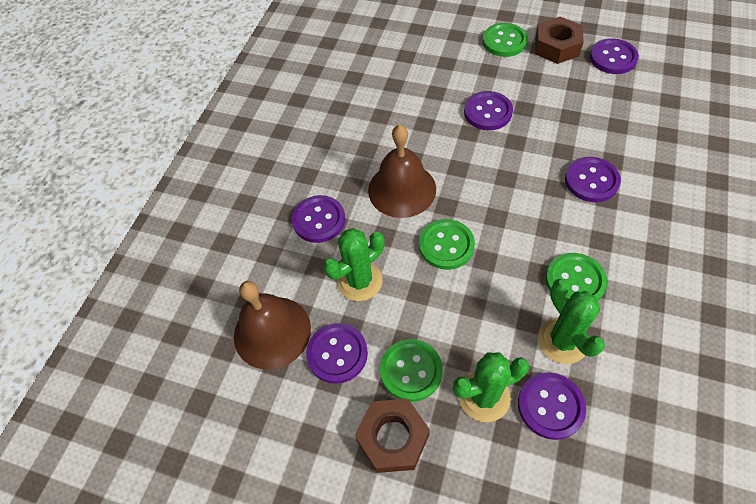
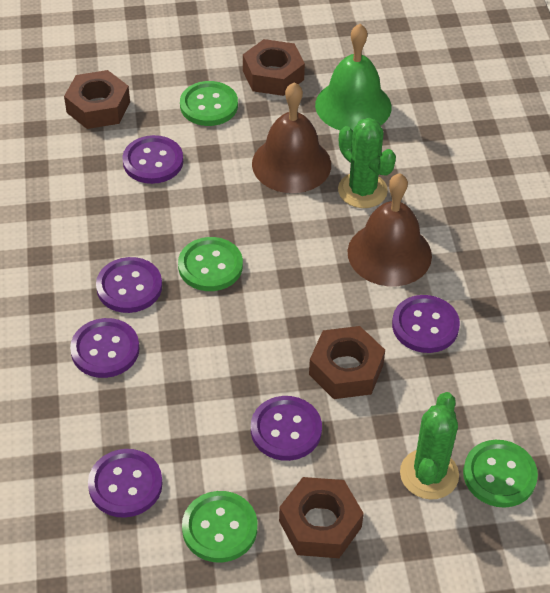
brown nut: [355,399,430,473] [535,17,584,64] = 2 -> [64,70,130,129] [243,39,305,96] [279,477,364,558] [309,326,385,399] = 4
green bell: none = 0 -> [315,24,391,130] = 1
green cactus: [323,228,384,301] [453,352,529,422] [538,279,605,364] = 3 -> [338,118,396,208] [400,392,459,500] = 2

